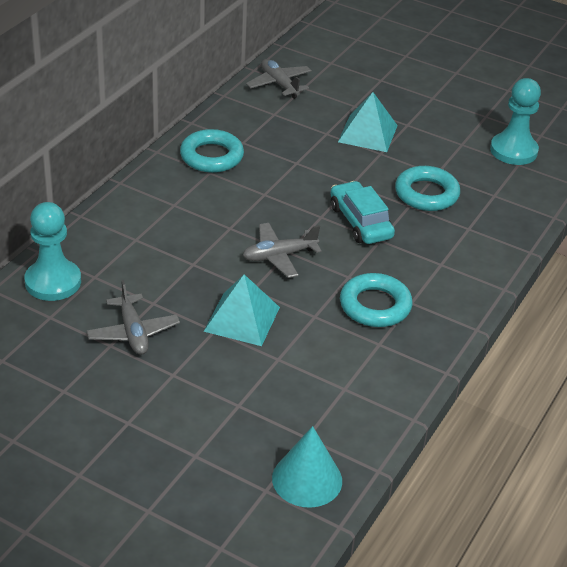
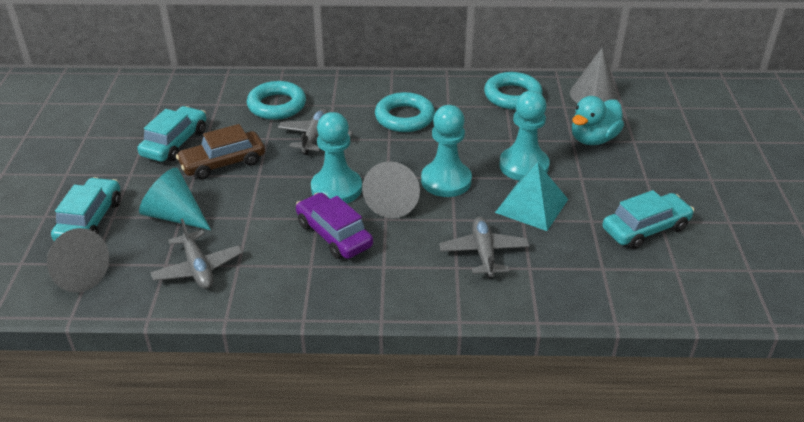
brown car: none = 0 -> [176,124,265,180] = 1
grey cone: none = 0 -> [47,228,109,292] [362,161,420,218] [570,48,619,103] = 3
purple car: none = 0 -> [296,193,373,259] = 1
turquoise car: [330,181,395,244] = 1 -> [51,177,121,241] [137,106,206,162] [602,190,694,249] = 3
turquoise duck: none = 0 -> [572,96,624,145] = 1
turquoise pawn: [24,202,81,301] [490,78,541,165] = 2 -> [311,112,362,204] [421,105,472,197] [499,91,550,181] = 3
turquoise pyramid: [203,274,280,346] [338,92,398,152] = 2 -> [495,162,568,231] = 1

